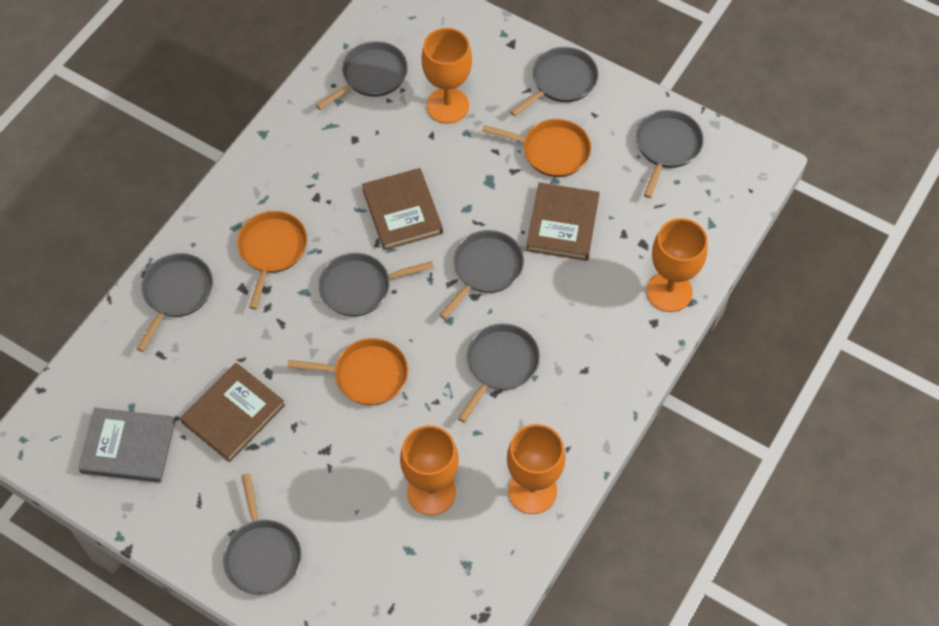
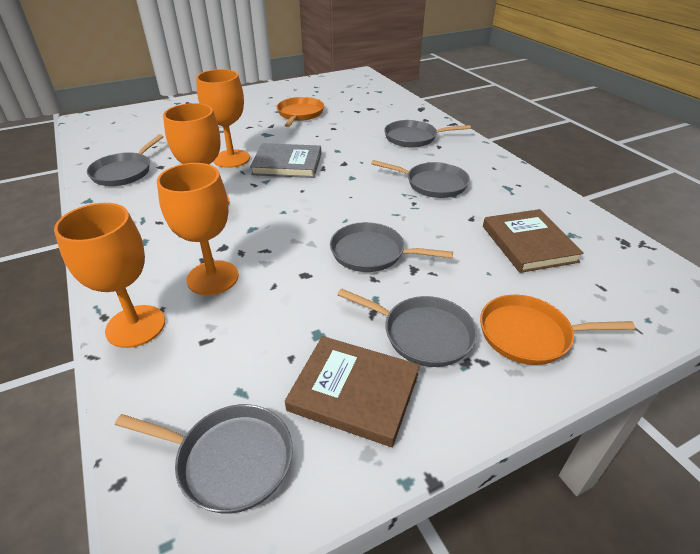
brown book: [180,363,285,462] [362,168,443,250] [526,182,599,261] = 3 -> [285,336,420,447] [483,209,584,273] = 2
grey pan: [136,253,213,352] [223,473,302,595] [316,41,408,110] [318,253,434,316] [439,230,524,320] [458,323,540,423] [510,47,598,116] [636,110,704,198] = 8 -> [87,134,164,186] [115,404,293,514] [330,222,453,272] [337,288,477,367] [371,160,470,198] [384,120,471,148] = 6
orange pan: [237,211,307,310] [287,338,408,405] [482,119,591,177] = 3 -> [277,97,324,127] [480,295,635,365] = 2

